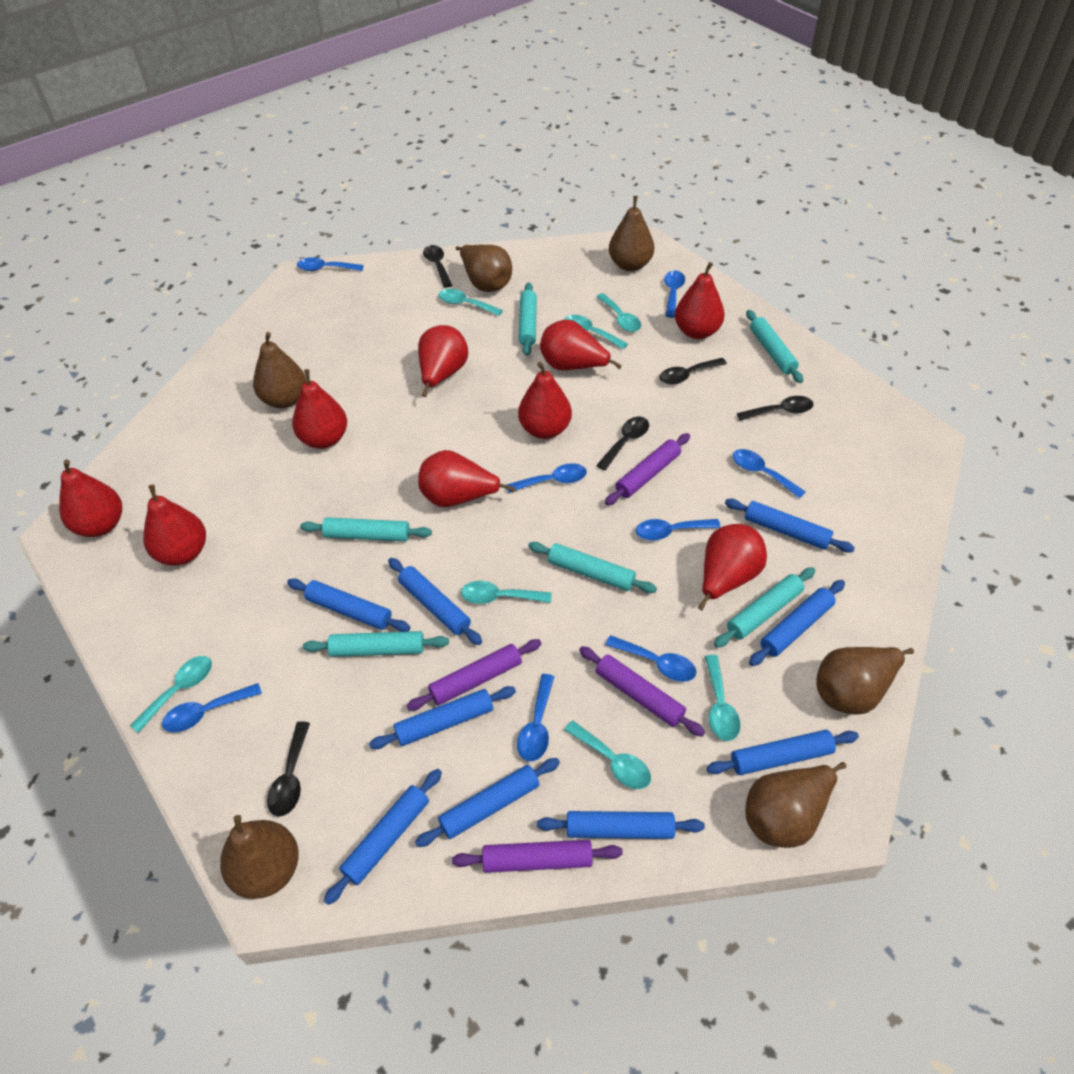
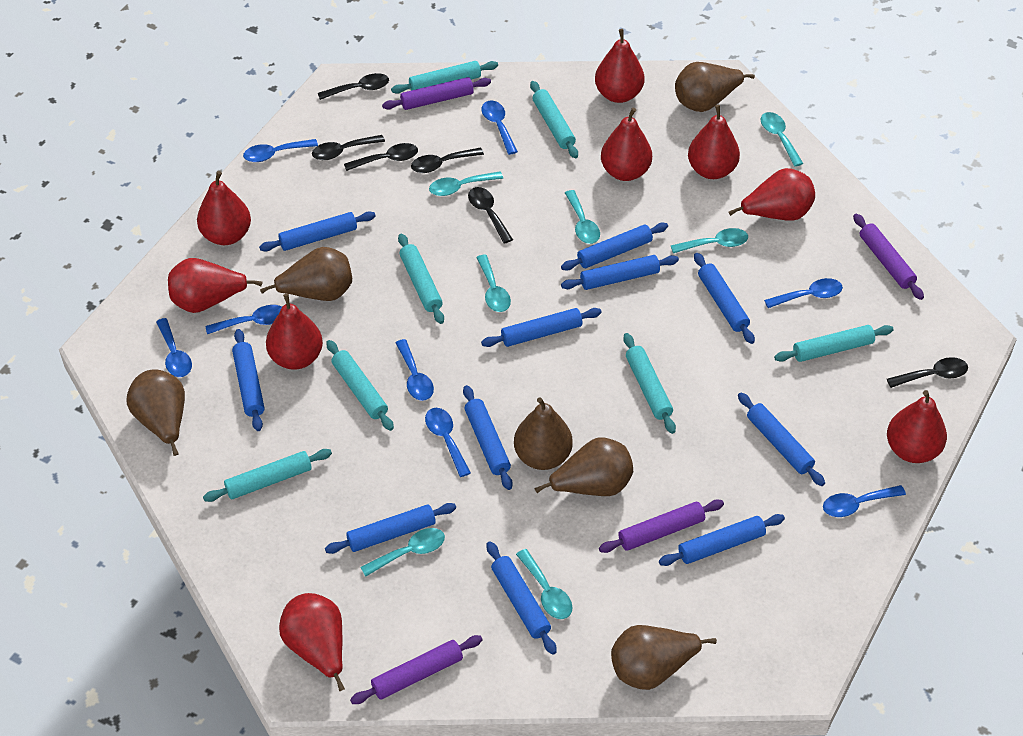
black spoon: [267,721,310,817] [423,245,452,288] [596,417,649,470] [659,358,727,385] [737,396,814,421] = 5 -> [312,135,385,160] [318,73,389,100] [344,143,418,171] [411,147,484,173] [468,187,513,244] [887,357,968,388] = 6
blue rolling pin: [287,578,410,632] [324,769,442,905] [369,686,516,749] [388,558,482,645] [415,758,560,847] [537,811,705,839] [707,730,859,775] [725,499,855,553] [749,580,845,666] = 9 -> [232,329,265,431] [259,211,376,251] [325,503,456,554] [463,385,513,490] [481,308,602,347] [487,541,557,655] [561,223,668,271] [561,255,679,290] [659,514,785,566] [694,253,755,344] [738,392,825,486] = 11
turquoise rolling pin: [300,517,432,542] [303,631,449,657] [519,283,537,356] [528,542,657,593] [714,567,815,648] [746,310,803,383] = 6 -> [203,449,332,502] [326,340,394,431] [391,61,498,94] [398,234,444,324] [530,81,578,158] [623,333,676,434] [774,325,894,362] = 7

